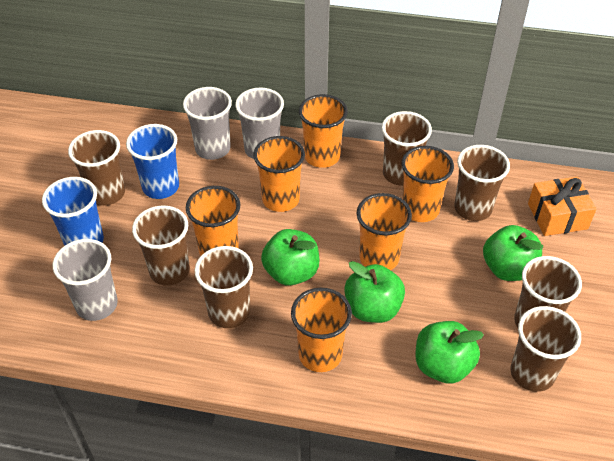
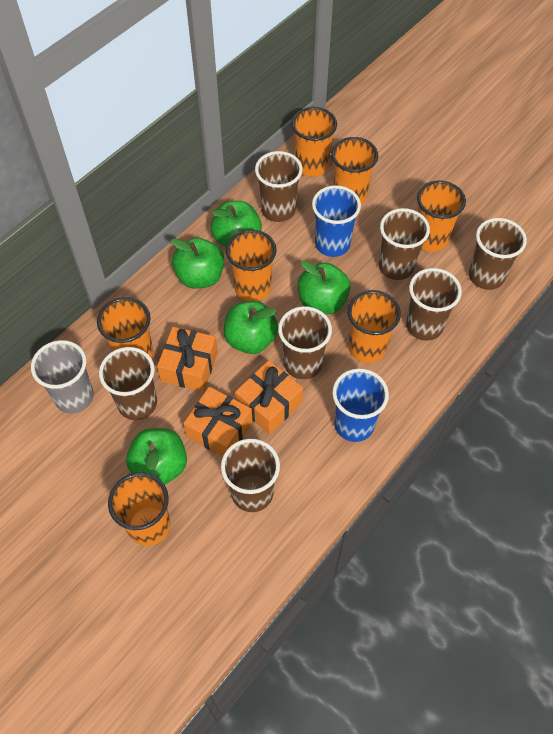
green apple: [261,229,319,286] [344,261,405,323] [415,321,484,384] [483,225,543,281] = 4 -> [126,428,187,485] [170,238,224,289] [211,201,262,247] [224,301,278,354] [297,260,351,314] = 5
grey cup: [53,239,118,321] [183,87,232,160] [235,88,284,159] = 3 -> [31,340,94,414] = 1
orange cup: [186,186,240,256] [253,136,305,212] [291,288,352,372] [299,94,348,168] [356,193,412,270] [402,146,454,222] = 6 -> [97,297,153,359] [108,472,170,546] [226,230,277,301] [291,107,337,177] [331,137,378,204] [348,290,401,363] [417,180,466,252] = 7
orange gift: [528,177,597,236] = 1 -> [157,327,218,392] [183,387,253,457] [235,360,303,434] = 3

